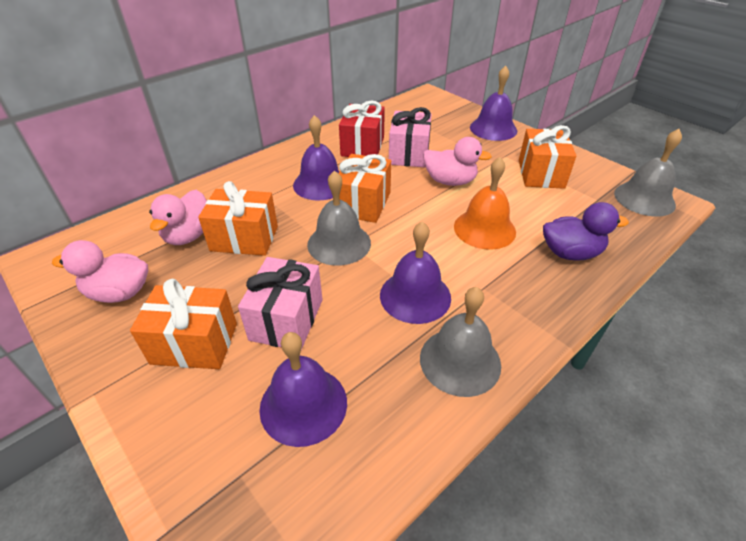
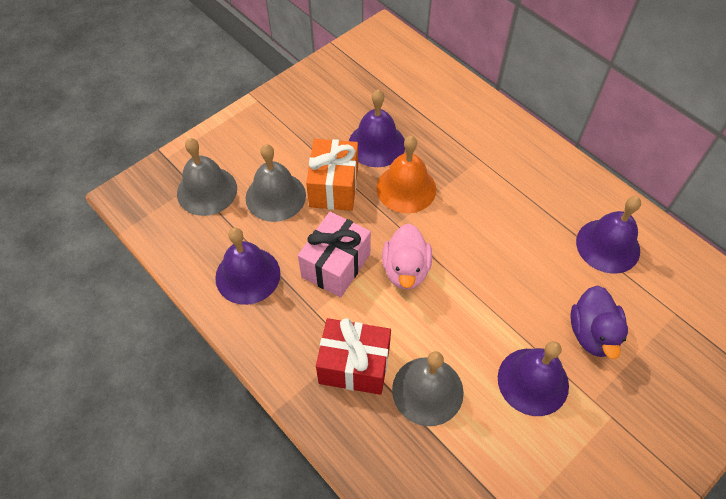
orange gift: [130,279,237,369] [198,181,278,256] [338,154,391,223] [519,125,577,189] = 4 -> [306,139,358,211] = 1
pink duck: [52,240,148,303] [149,190,207,245] [423,137,492,186] = 3 -> [382,224,432,290] = 1
pink gift: [238,257,323,350] [389,107,432,167] = 2 -> [298,211,371,298] = 1

